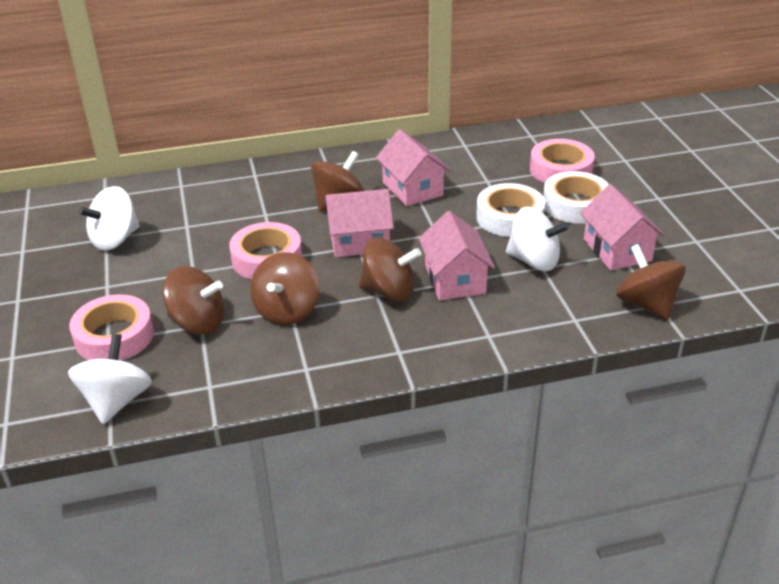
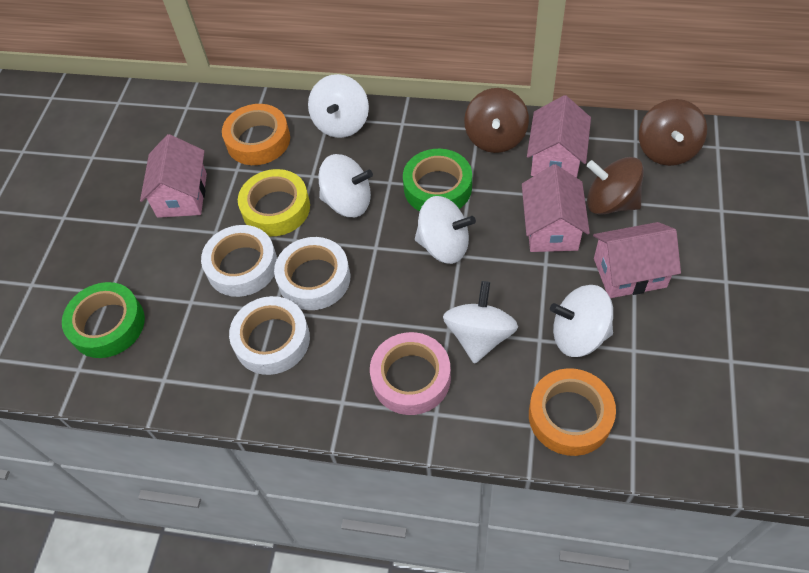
brown spinning top: [163,266,225,334] [250,252,319,325] [311,151,364,212] [359,237,421,301] [616,244,686,320] = 5 -> [464,88,529,153] [587,157,644,215] [639,99,707,166] = 3
green tape: none = 0 -> [62,282,145,358] [403,149,472,211] = 2
orange tape: none = 0 -> [222,104,290,165] [529,368,616,456] = 2
pink tape: [69,294,154,361] [229,222,302,279] [530,139,595,183] = 3 -> [370,332,451,415] = 1
white spinning top: [68,334,152,424] [78,186,140,251] [506,207,569,271] = 3 -> [308,74,369,138] [318,154,373,217] [415,196,476,264] [443,281,518,364] [550,285,613,357] = 5
white tape: [476,183,545,237] [543,171,609,224] = 2 -> [201,225,277,297] [229,296,310,375] [274,237,350,310] = 3
yellow tape: none = 0 -> [238,169,310,236] = 1

